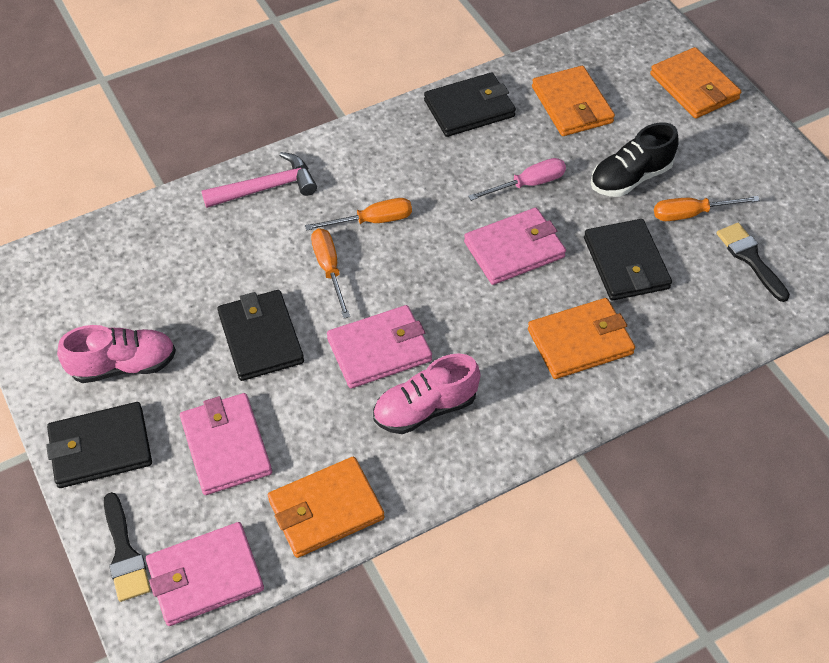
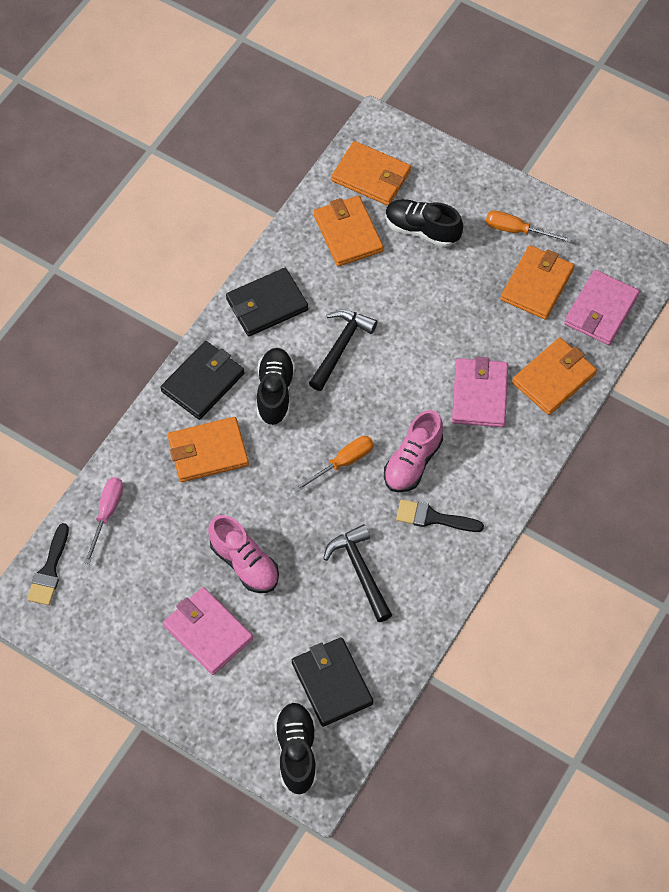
black hammer: none = 0 -> [309,309,377,391] [323,524,392,622] = 2
black shoe: [591,123,679,197] = 1 -> [257,348,295,425] [274,702,316,794] [385,199,463,247] = 3
black wallet: [46,402,152,488] [217,290,304,381] [424,73,516,137] [584,219,672,300] = 4 -> [161,341,244,420] [226,268,308,336] [292,637,373,727] = 3
orange screwdriver: [305,198,412,231] [311,228,350,318] [654,196,760,221] = 3 -> [294,436,374,492] [486,210,572,243] = 2
orange wallet: [268,457,385,558] [528,298,635,379] [532,66,615,136] [650,47,741,119] = 4 -> [168,417,249,482] [314,196,384,267] [331,141,411,206] [501,245,575,320] [512,337,597,415] = 5
pink hammer: [201,152,317,208] = 1 -> none = 0
pink wallet: [146,522,264,626] [180,393,272,495] [327,305,432,388] [464,208,566,285] = 4 -> [163,587,253,675] [452,357,508,427] [564,270,640,345] = 3

